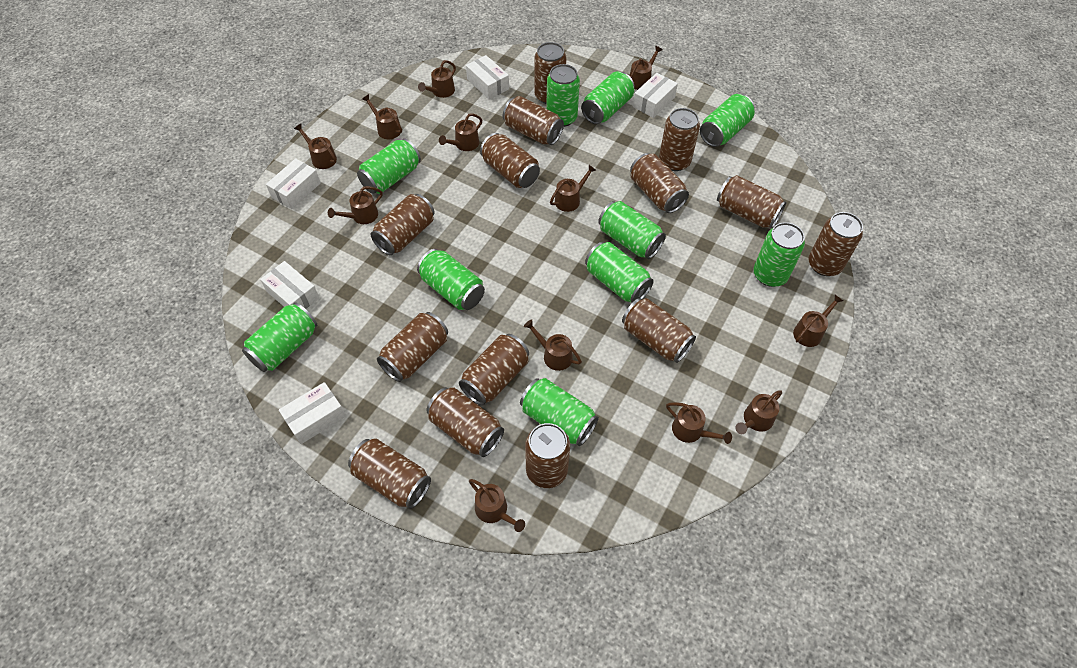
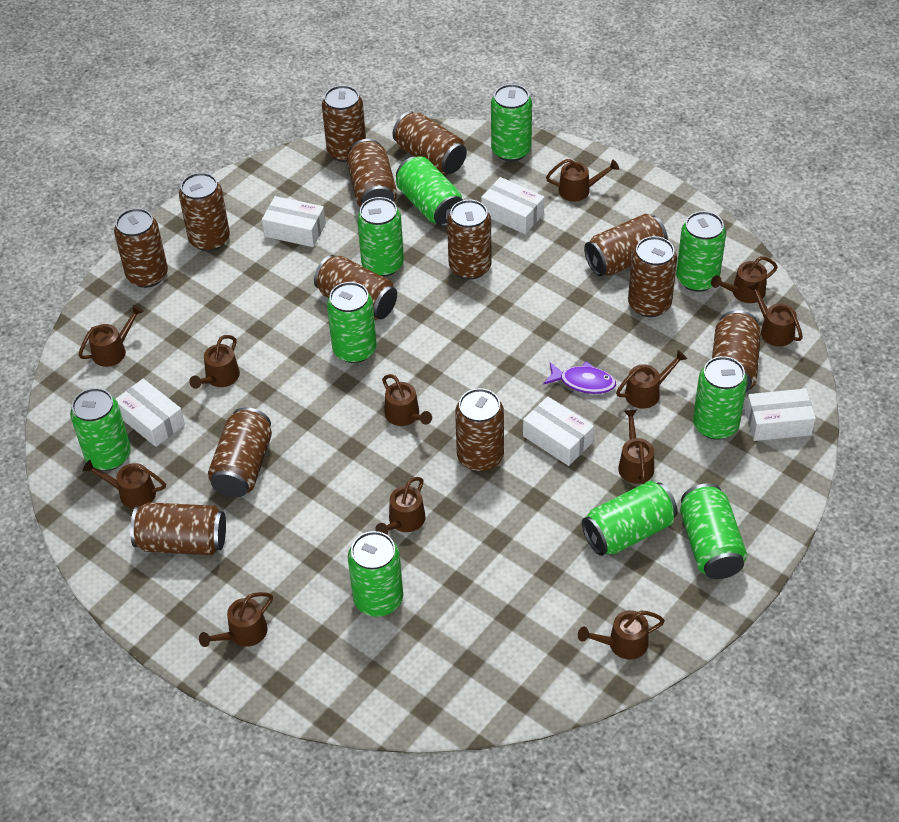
brown can: [348,438,431,509] [371,194,435,255] [377,312,448,382] [426,387,504,457] [459,334,529,405] [480,133,540,188] [503,96,564,145] [525,423,570,488] [534,42,566,104] [622,298,696,363] [630,153,689,213] [659,108,700,171] [717,175,787,228] [808,212,863,276] = 14 -> [114,208,168,288] [130,502,226,555] [179,172,230,251] [208,407,272,497] [314,255,397,320] [322,85,366,162] [347,139,397,207] [392,111,467,175] [447,200,492,280] [455,388,504,472] [584,214,668,276] [628,236,677,317] [712,310,761,392] = 13
purple fish: none = 0 -> [543,362,616,394] = 1

